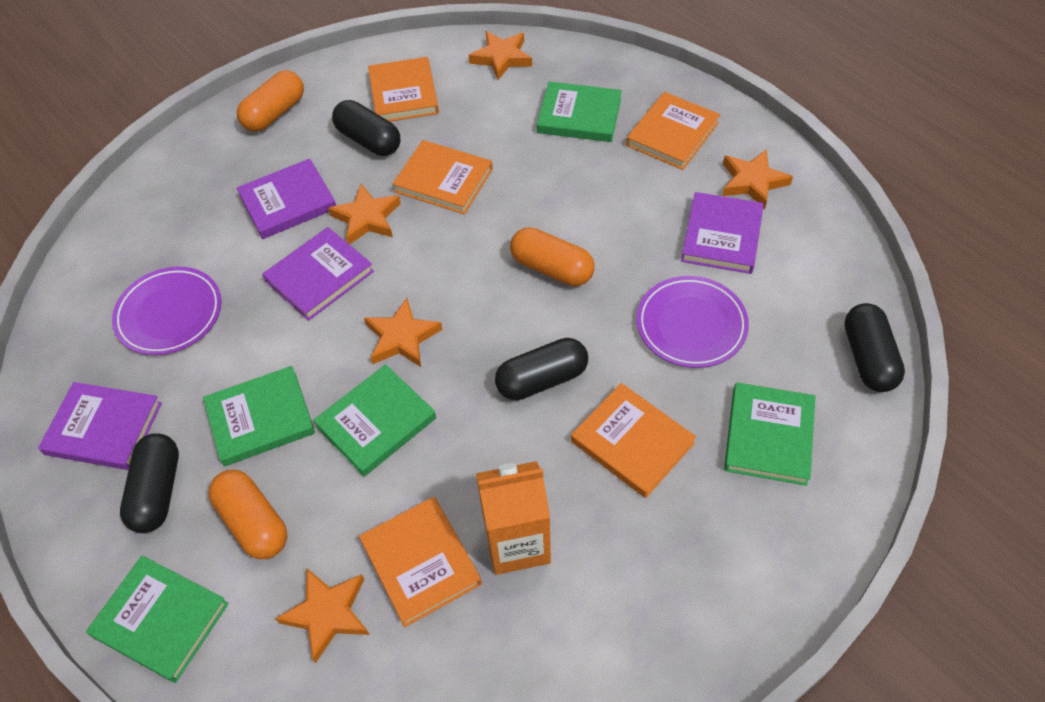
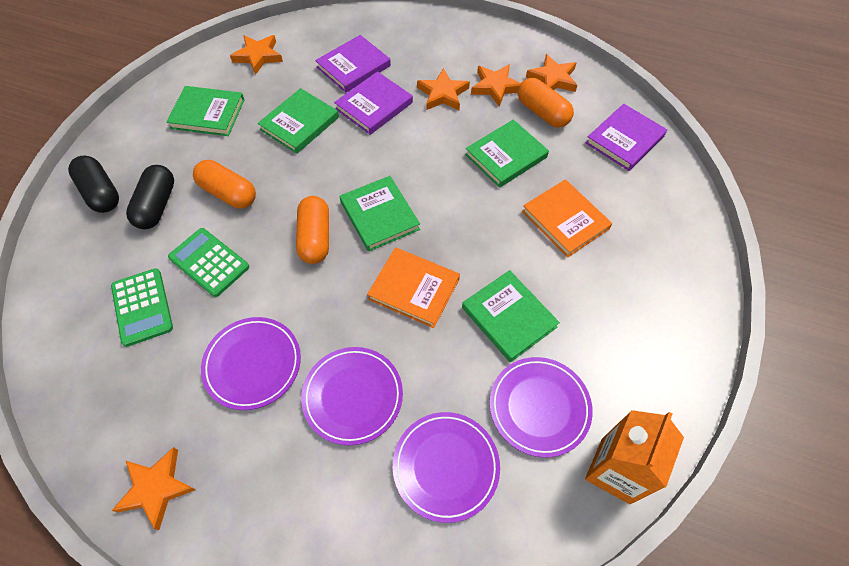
black capsule: [120,433,179,533] [332,100,400,156] [495,338,588,400] [844,303,905,392] = 4 -> [68,155,119,213] [126,165,174,229] = 2
green calculator: none = 0 -> [111,268,173,347] [168,228,249,297] = 2
orange book: [359,497,482,627] [368,57,439,122] [393,140,493,215] [571,383,696,498] [626,92,720,170] = 5 -> [367,247,460,328] [522,179,612,258] = 2
purple book: [38,382,162,470] [237,159,336,239] [262,227,374,321] [681,192,764,274] = 4 -> [315,35,391,93] [334,72,413,135] [586,104,667,171] = 3
purple plate: [112,267,222,355] [636,276,749,368] = 2 -> [201,317,301,410] [301,347,403,445] [393,412,500,523] [490,357,593,458] = 4

